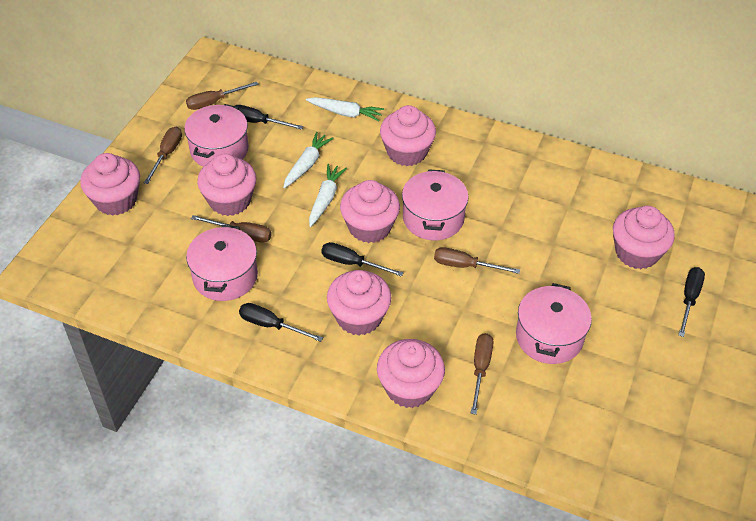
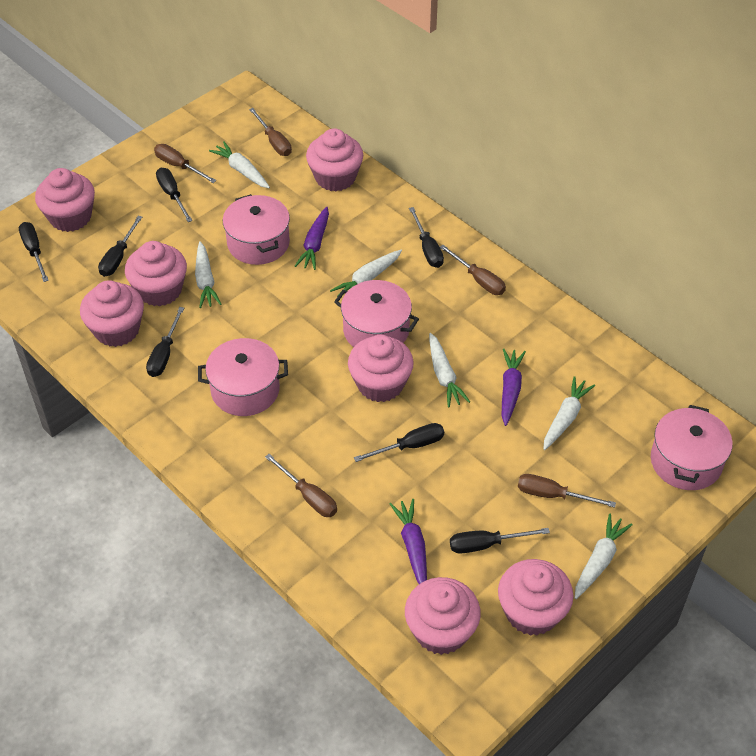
black screwdriver: [235,105,303,130] [239,303,323,342] [321,242,403,277] [678,267,705,337] = 4 -> [19,222,49,282] [98,216,142,277] [146,307,184,377] [156,168,193,222] [354,423,444,462] [409,207,444,268] [450,528,550,554] = 7
purple carrot: none = 0 -> [295,206,329,270] [390,499,427,584] [502,349,526,426] = 3
white carrot: [283,132,334,188] [306,97,384,122] [309,164,347,227] = 3 -> [195,241,222,308] [209,141,270,188] [330,250,402,297] [429,333,470,408] [543,376,595,450] [575,513,633,599] = 6

